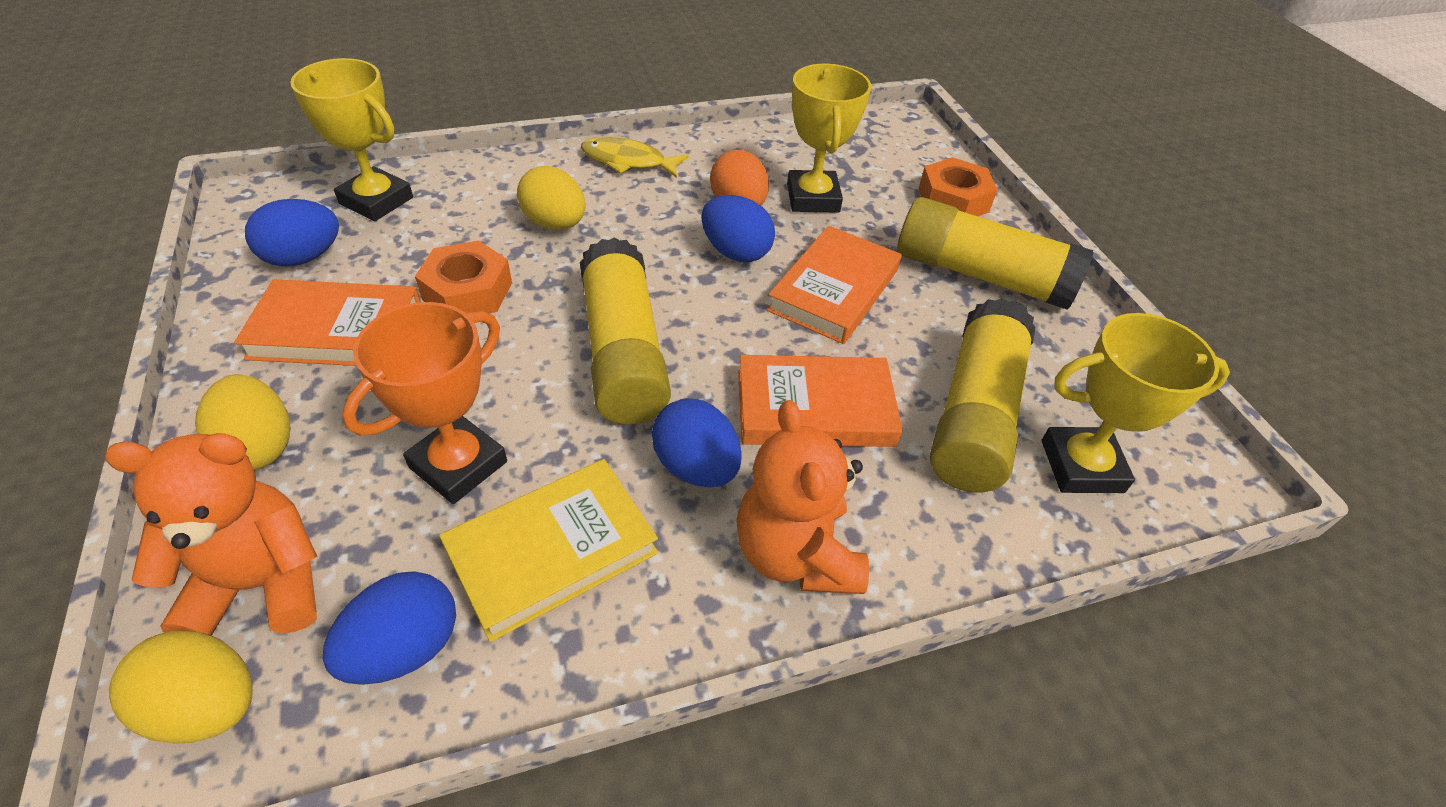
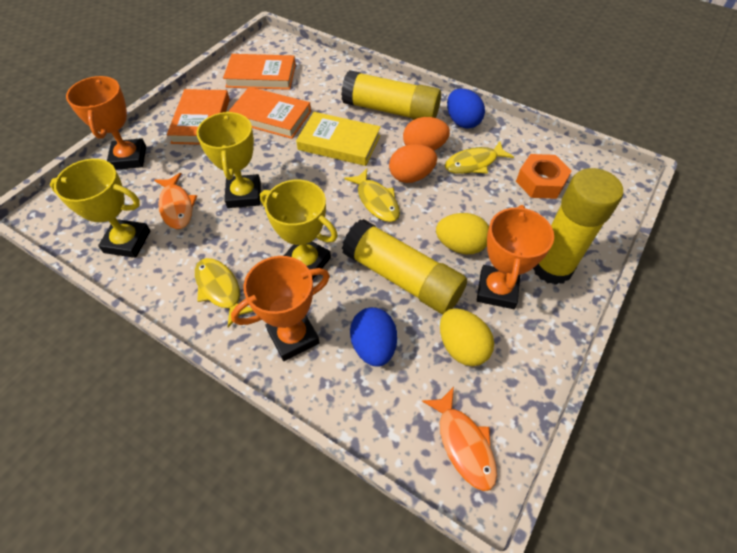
blue egg: [245,199,339,267] [323,571,456,685] [652,398,742,487] [701,195,775,262] = 4 -> [350,307,397,367] [447,88,485,129] = 2
orange egg: [710,150,769,206] = 1 -> [389,144,437,183] [403,117,450,151] = 2
orange fish: none = 0 -> [154,173,197,229] [422,387,497,491] = 2
orange nut: [415,240,512,314] [918,157,997,216] = 2 -> [516,154,572,199] = 1
orange teddy bear: [105,433,317,636] [736,400,869,594] = 2 -> none = 0
orange trophy: [342,302,507,504] = 1 -> [66,76,146,170] [231,256,330,361] [477,205,554,309] = 3
yellow egg: [109,630,253,744] [195,374,290,470] [517,166,586,230] = 3 -> [436,213,489,254] [440,308,494,366] = 2
yellow fish: [581,137,689,178] = 1 -> [195,258,253,328] [344,169,400,222] [445,141,514,174] = 3

